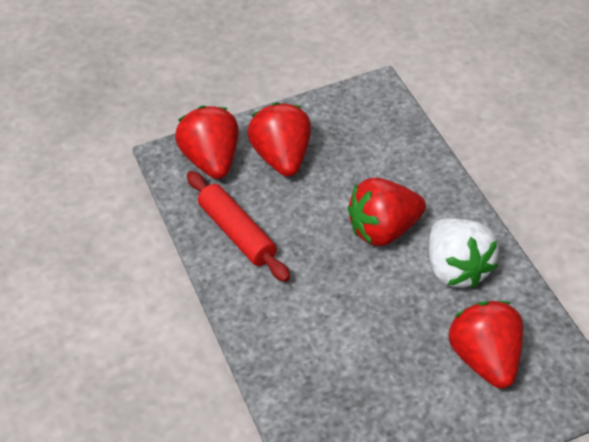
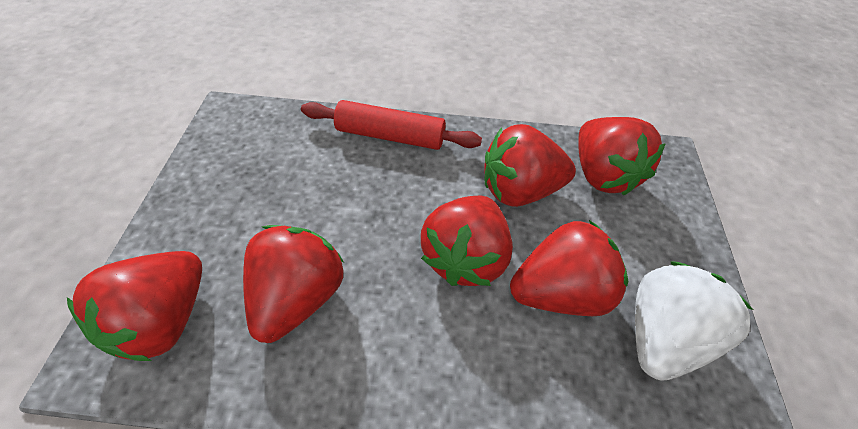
red strawberry: [175,106,239,179] [247,102,311,177] [348,178,426,246] [449,301,523,389] = 4 -> [67,251,202,361] [243,225,344,343] [421,196,513,286] [484,124,576,207] [510,220,628,316] [578,117,666,196] = 6

